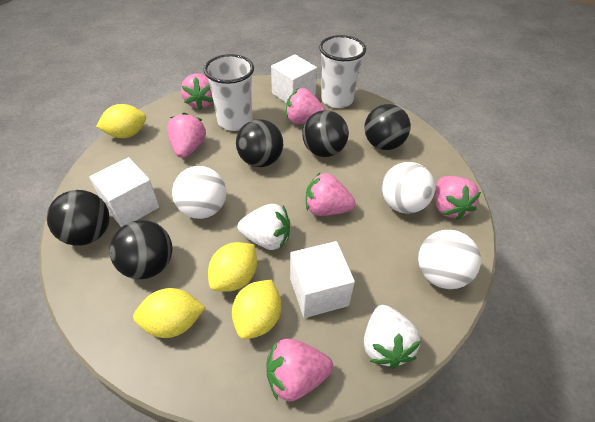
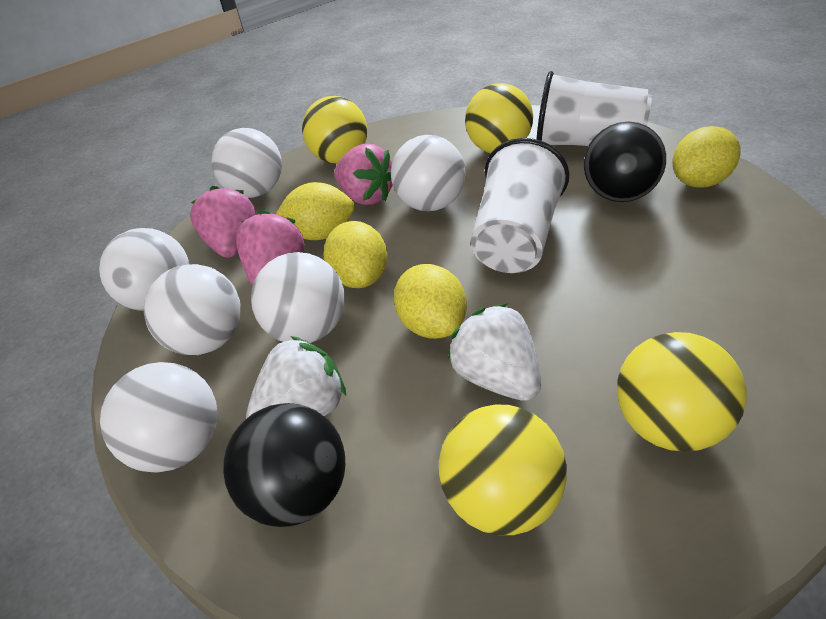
black ball: [47,190,110,246] [109,220,172,279] [236,119,283,167] [302,110,349,157] [364,104,411,150] = 5 -> [223,403,345,527] [584,122,666,202] = 2
pink strawberry: [167,113,206,158] [181,73,213,110] [266,339,333,401] [286,88,325,124] [306,173,356,216] [435,176,481,220] = 6 -> [190,186,255,258] [236,210,305,286] [334,144,393,205] = 3
white ball: [172,166,226,219] [382,162,435,214] [418,230,481,289] = 3 -> [99,228,190,311] [100,362,218,472] [144,264,241,355] [211,128,282,198] [251,252,345,343] [391,135,466,211] = 6
white cube: [90,157,159,227] [271,54,317,103] [290,241,355,318] = 3 -> none = 0
yellow ball: none = 0 -> [302,96,367,163] [439,405,567,535] [465,83,533,153] [617,332,746,452] = 4

